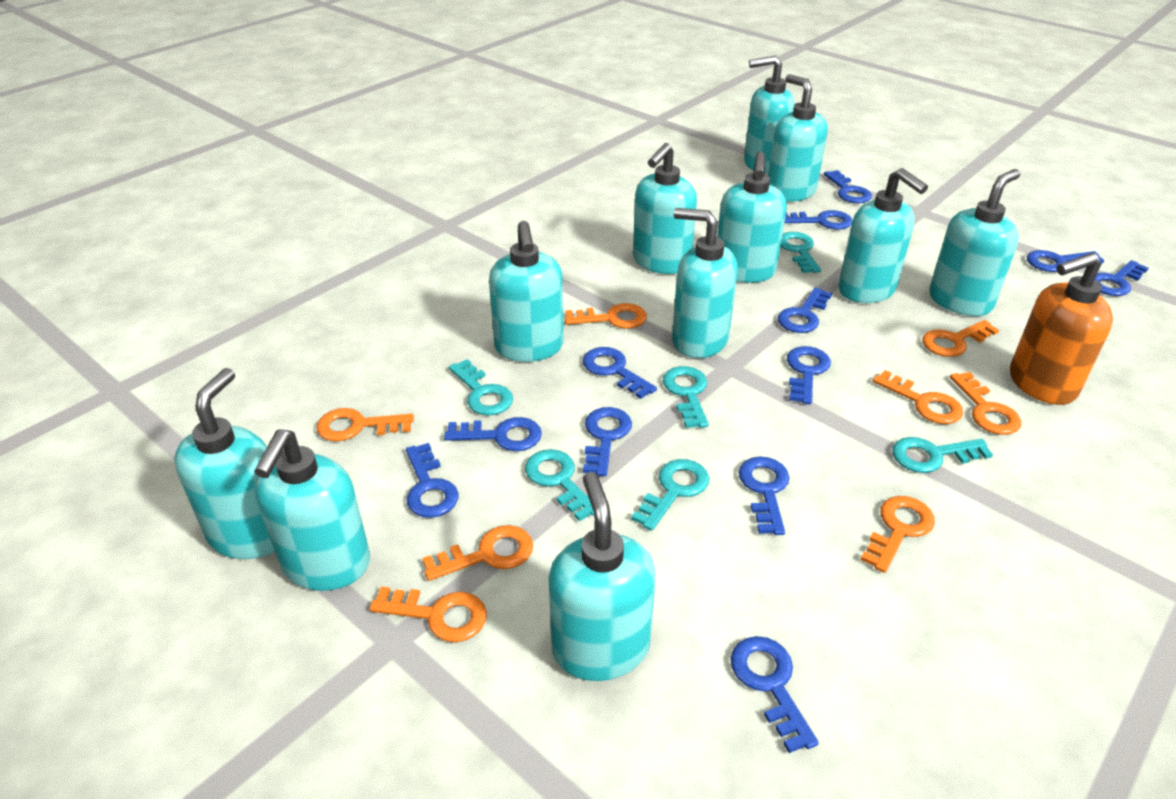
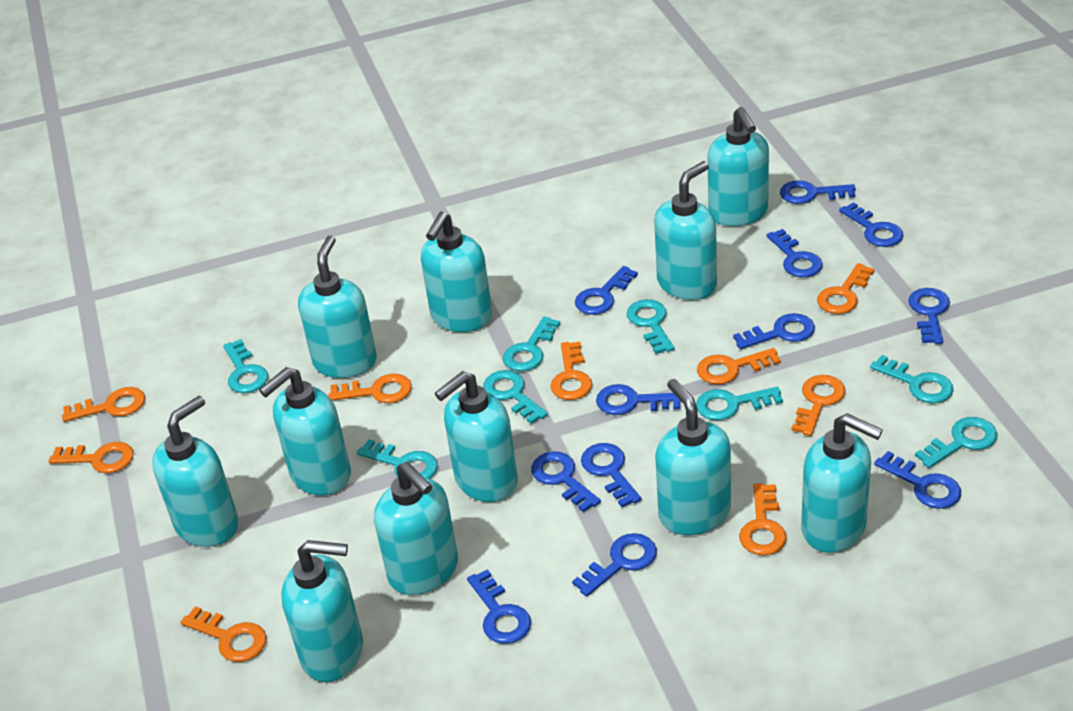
orange key: [316,408,414,441] [369,587,487,642] [422,525,533,581] [565,303,647,329] [860,496,935,573] [873,370,963,424] [922,320,999,357] [950,372,1021,435] = 8 -> [49,442,134,473] [62,387,145,422] [180,606,266,662] [328,373,412,403] [550,342,592,400] [697,348,781,384] [739,483,787,555] [791,375,846,436] [817,263,874,314] = 9
orange soap dispenser: [1010,253,1113,405] = 1 -> none = 0
turquoise key: [449,359,513,416] [525,449,594,521] [631,459,709,531] [663,366,709,428] [781,232,821,273] [892,437,993,473] = 6 -> [223,339,268,393] [357,439,438,479] [483,370,548,424] [503,316,560,371] [627,299,674,354] [696,387,783,420] [870,355,954,403] [915,417,998,468] = 8

